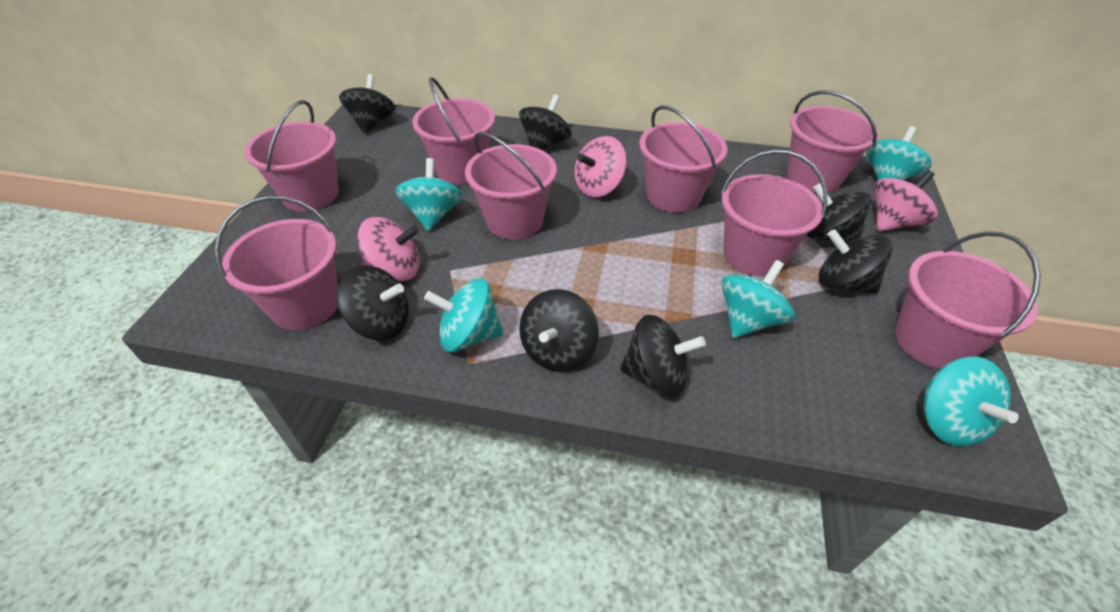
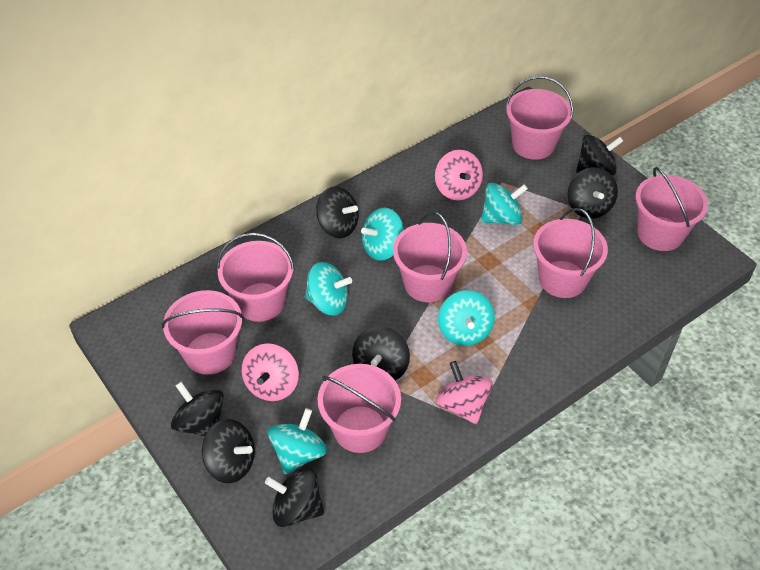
pink bucket: [215,196,338,330] [244,100,339,212] [412,77,495,184] [465,132,557,239] [639,105,728,213] [721,149,828,276] [787,91,879,193] [895,231,1041,369] = 8 -> [162,290,244,375] [217,233,295,322] [317,364,401,453] [393,212,467,302] [506,76,573,160] [533,208,608,298] [635,167,708,251] = 7

